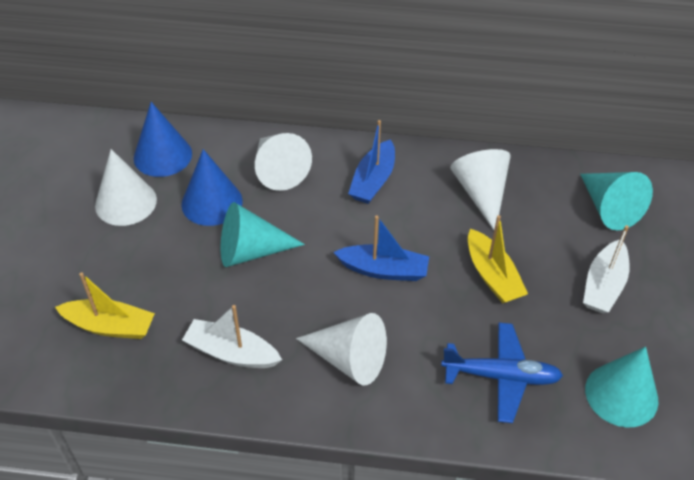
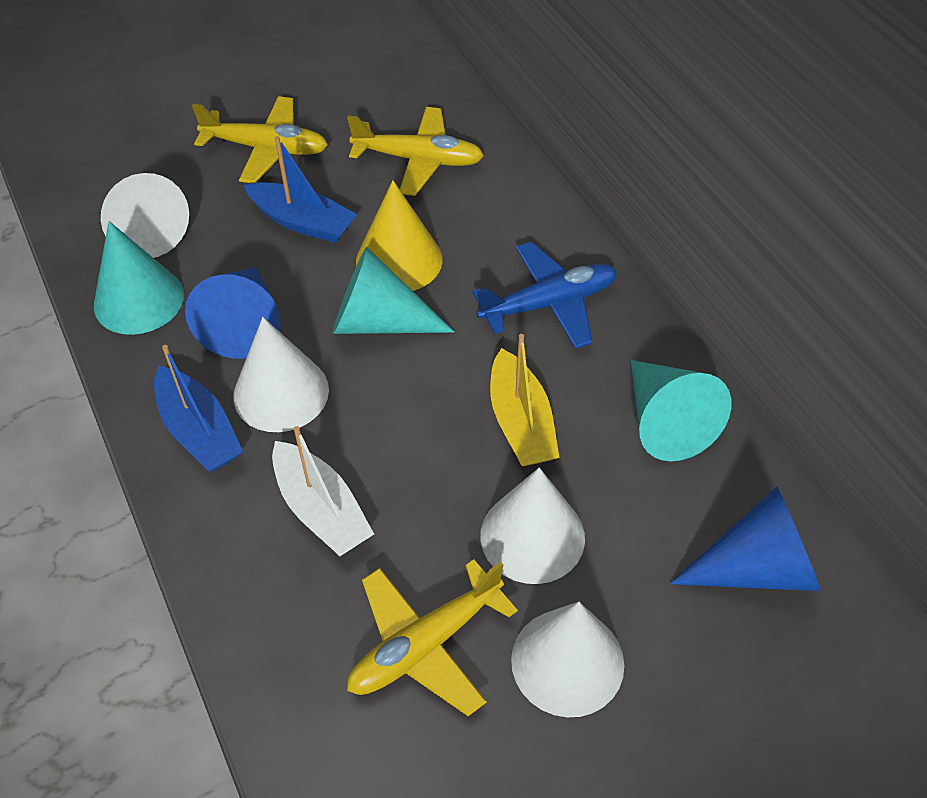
white boat: [182,305,282,368] [583,225,630,313] = 2 -> [272,426,374,556] = 1
yellow boat: [55,272,155,339] [468,215,528,303] = 2 -> [490,334,559,466] = 1
yellow cone: none = 0 -> [356,180,443,291] = 1
yellow plane: none = 0 -> [192,96,328,183] [347,107,484,196] [347,560,518,716] = 3

